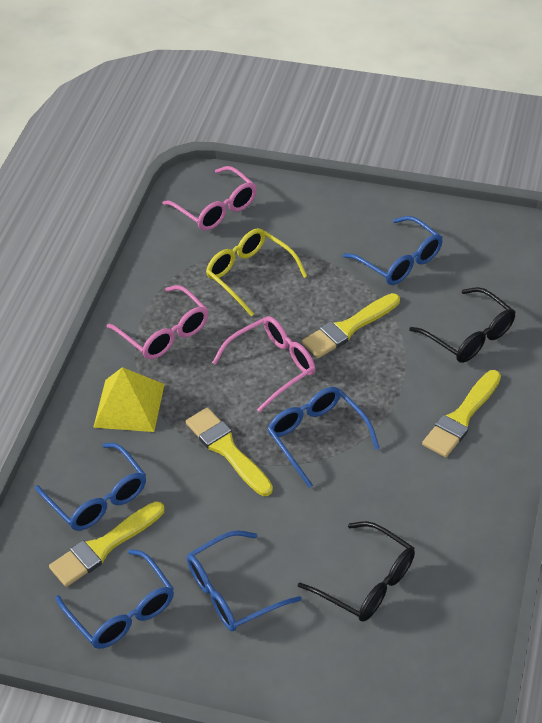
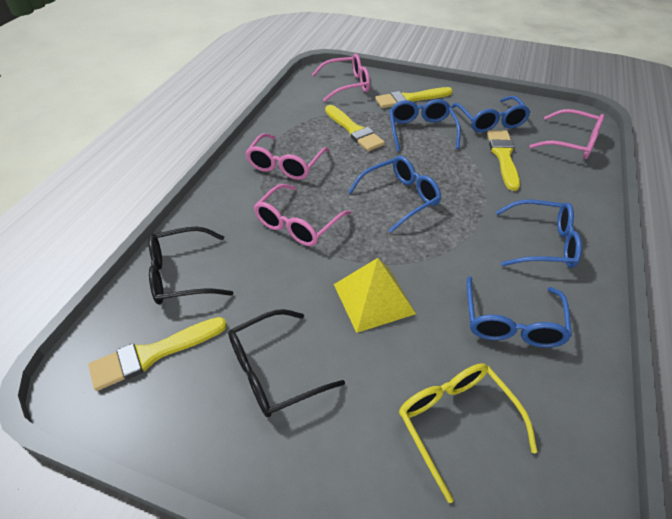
pink glasses: [107,285,208,359] [162,166,257,231] [212,316,315,412] = 3 -> [245,133,329,180] [254,184,351,246] [312,54,370,101] [530,109,604,159] = 4

